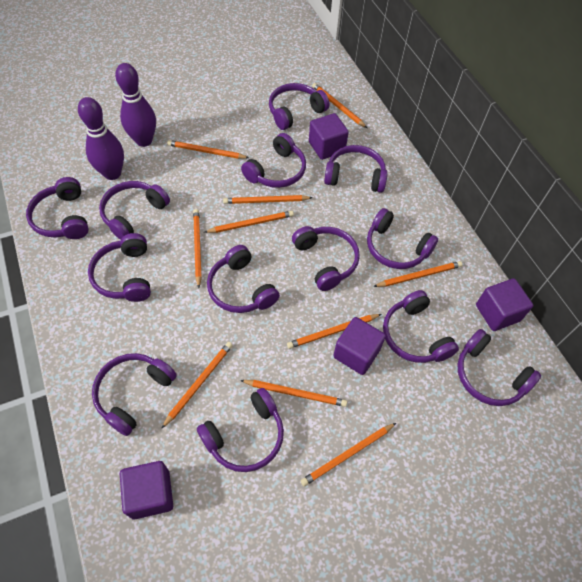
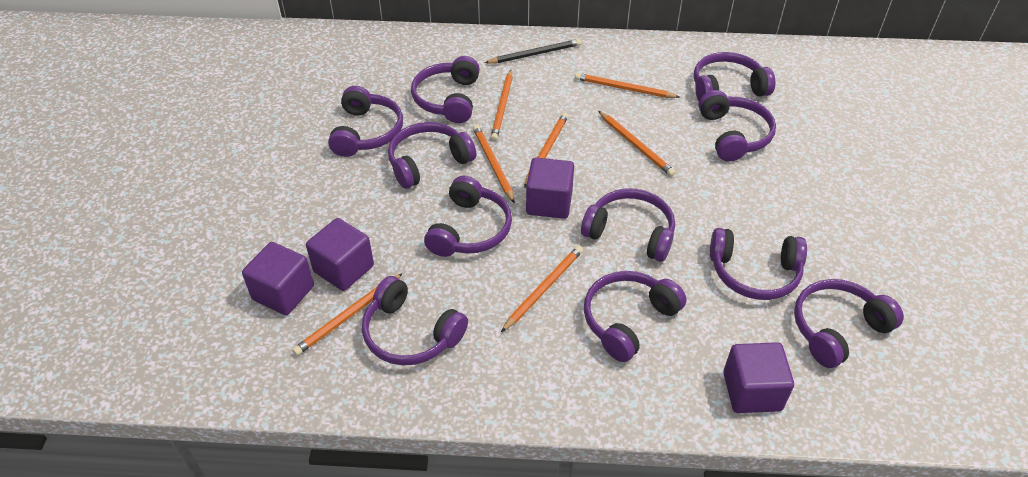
black pencil: none = 0 -> [485,39,581,63] = 1
orange pencil: [161,342,233,429] [167,140,249,159] [193,209,202,288] [204,211,294,233] [223,195,313,204] [240,380,347,407] [287,314,381,349] [300,423,396,486] [312,83,367,128] [373,261,462,287] = 10 -> [292,273,403,356] [473,125,515,204] [491,70,513,141] [501,246,583,332] [524,113,568,188] [575,73,679,98] [598,111,675,176] = 7
purple bowling pin: [78,97,124,180] [115,63,156,147] = 2 -> none = 0
purple headphones: [26,177,89,239] [88,233,151,302] [92,353,177,436] [99,181,170,240] [197,388,284,472] [207,245,280,313] [241,133,306,188] [269,83,329,130] [292,226,360,291] [324,145,387,193] [367,208,438,269] [383,290,459,363] [458,329,541,406] = 13 -> [328,86,403,157] [362,276,468,365] [388,122,476,189] [411,56,480,123] [424,176,512,257] [581,188,675,262] [584,271,687,362] [694,52,775,101] [698,90,776,162] [710,228,807,300] [794,279,904,368] = 11

